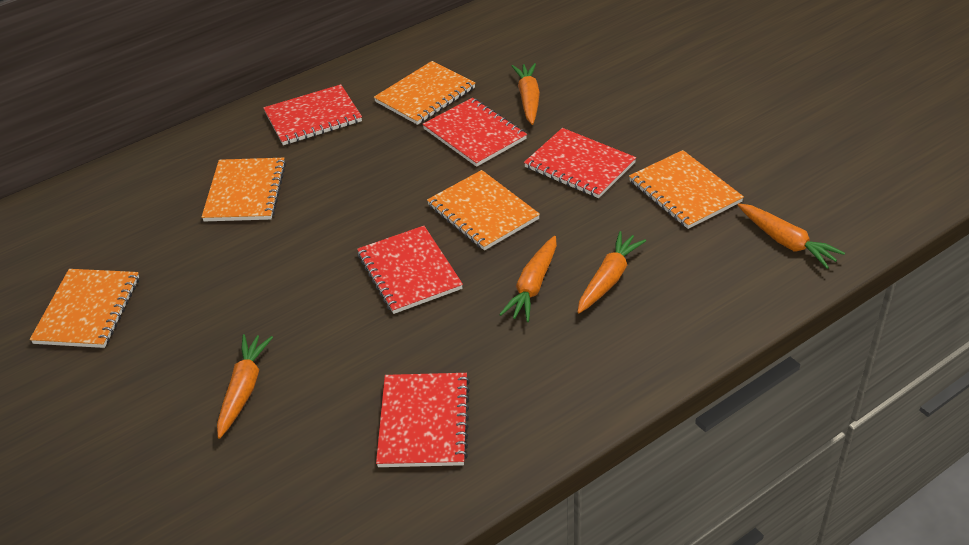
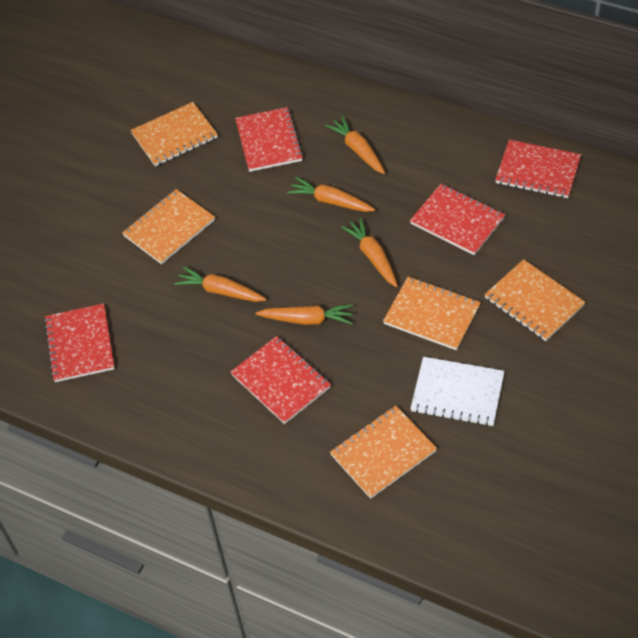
white notebook: none = 0 -> [410,357,505,426] = 1

